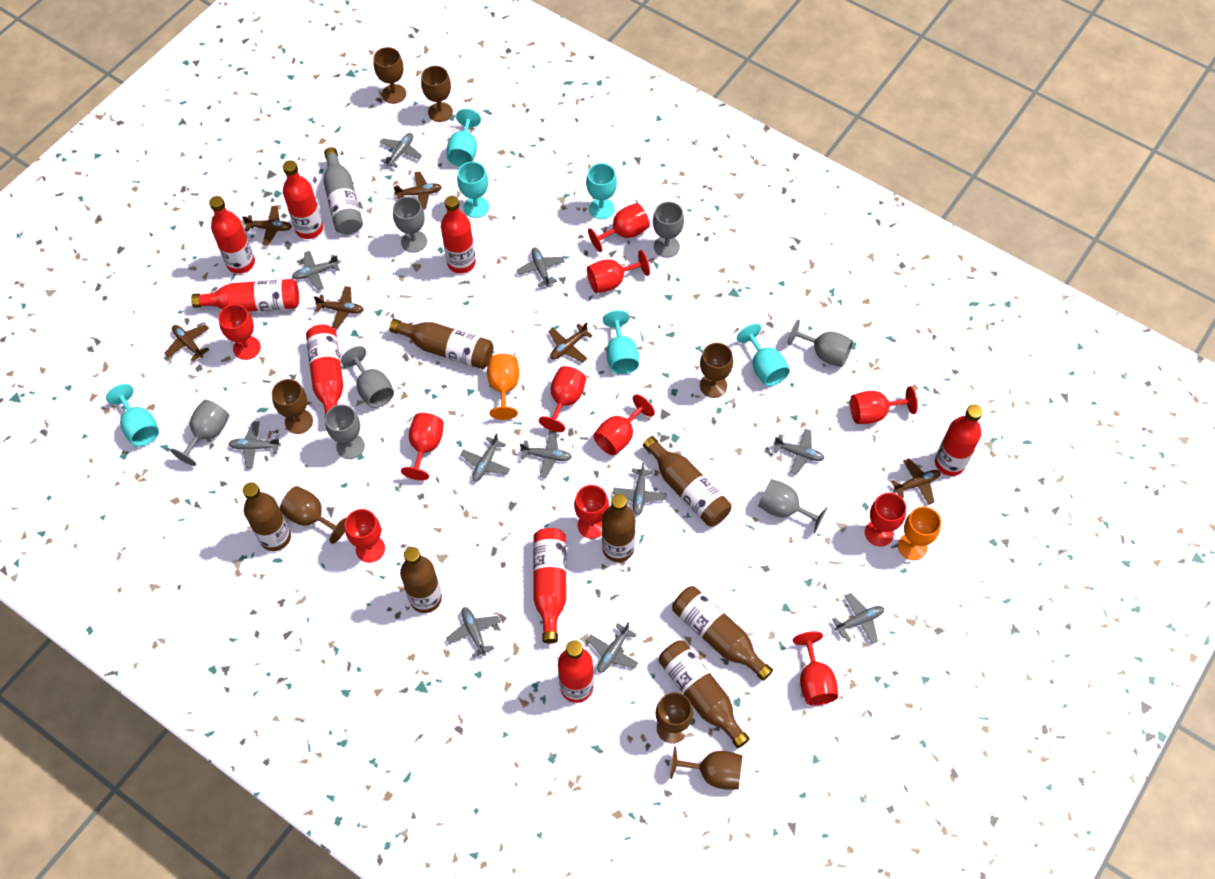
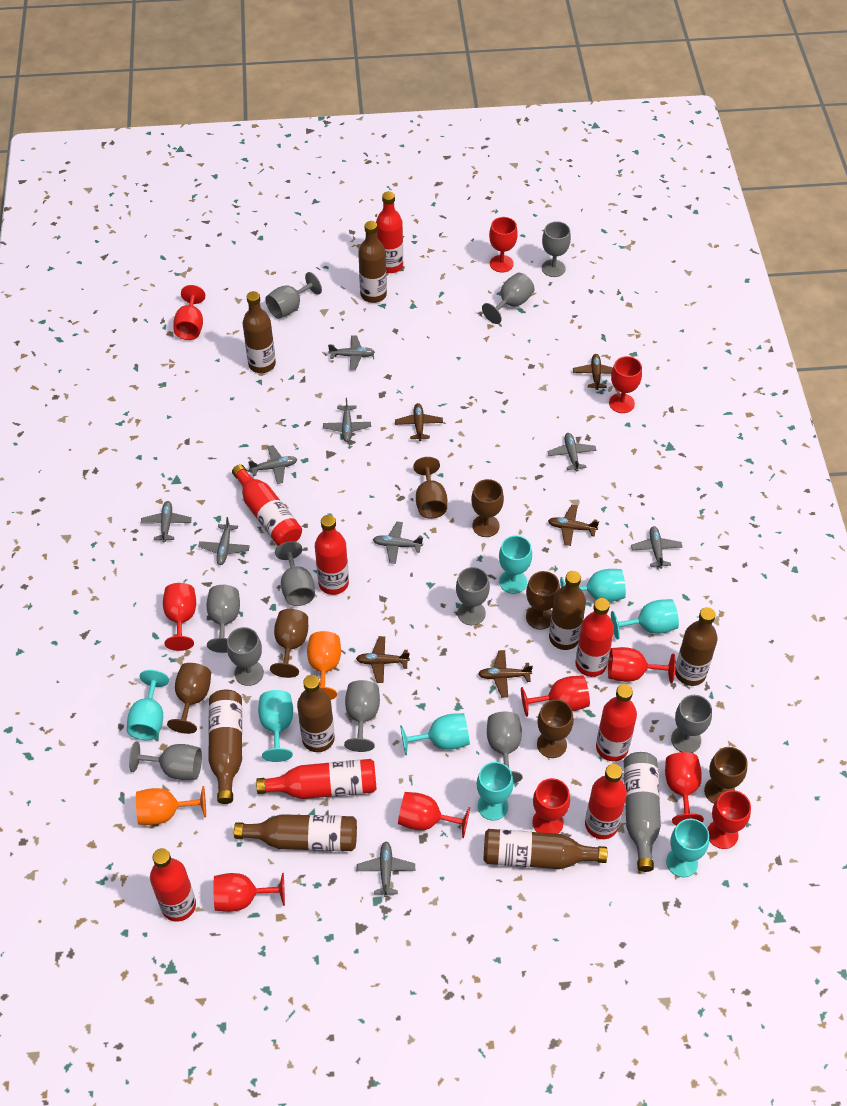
brown bottle: [243,483,291,551] [389,319,493,369] [400,547,442,613] [602,494,635,562] [643,436,731,526] [658,640,750,748] [672,586,773,681] = 7 -> [208,690,242,804] [234,814,357,851] [243,291,276,373] [297,675,335,752] [358,221,387,303] [484,829,607,869] [549,571,586,650] [675,607,718,686] = 8
brown plane: [164,324,209,361] [242,206,292,246] [314,286,364,329] [394,172,442,210] [548,322,592,362] [891,458,941,505] = 6 -> [356,636,410,683] [395,403,443,441] [478,650,533,698] [548,505,599,546] [573,354,613,390] = 5
grey goblet: [170,400,229,466] [325,405,365,459] [341,346,394,408] [393,197,427,253] [653,202,684,258] [758,479,828,533] [787,320,853,367] = 7 -> [129,742,202,780] [207,585,240,653] [227,627,264,686] [265,272,322,319] [275,541,315,606] [344,680,380,752] [456,567,490,625] [482,273,535,324] [487,712,523,783] [542,221,571,277] [671,695,712,753] = 11
grey plane: [229,421,281,468] [292,251,340,290] [379,133,422,168] [447,607,501,658] [460,433,510,482] [517,248,565,287] [520,431,572,478] [587,623,638,673] [613,463,667,516] [773,429,825,475] [832,593,884,644] = 11 -> [141,501,192,542] [198,517,250,565] [248,445,297,484] [323,398,371,442] [328,335,375,370] [357,842,415,897] [373,522,423,564] [547,433,597,471] [631,526,683,569] = 9
turquoise goblet: [106,384,159,447] [447,109,481,167] [457,162,489,218] [586,163,617,219] [603,310,639,374] [737,323,790,386] = 6 -> [127,670,169,741] [258,690,293,762] [400,713,470,755] [477,762,514,821] [499,535,532,594] [560,569,626,602] [611,599,679,640] [666,819,709,877] = 8

